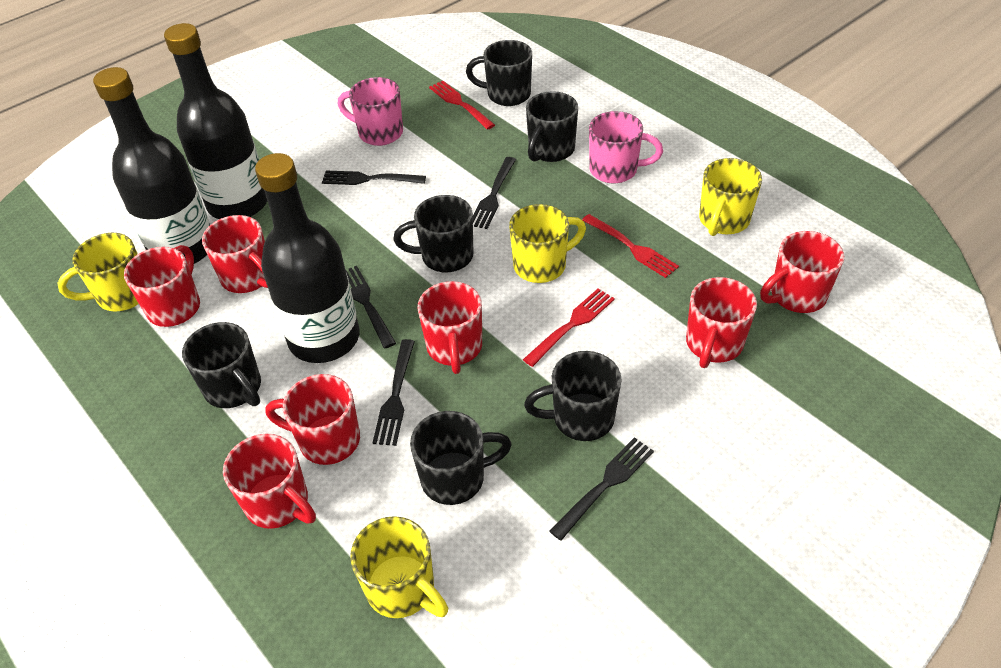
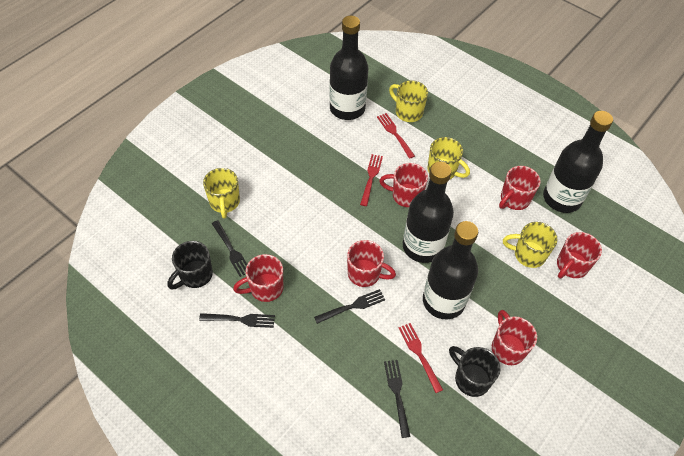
black bottle: [93,67,210,264] [164,23,267,219] [255,153,359,363] = 3 -> [329,16,368,120] [403,162,454,263] [423,221,478,319] [543,111,613,213] = 4
black fork: [322,171,426,185] [346,266,396,348] [372,339,415,446] [473,157,516,229] [549,437,654,541] = 5 -> [199,313,275,328] [212,220,247,277] [314,289,385,324] [384,360,411,438] = 4
black mug: [182,322,261,408] [393,195,473,272] [410,411,512,505] [466,40,532,106] [524,351,622,441] [526,91,578,162] = 6 -> [168,241,213,290] [449,346,501,397] = 2
pink mug: [338,77,403,146] [589,111,663,183] = 2 -> none = 0
red mug: [124,245,200,327] [202,215,268,293] [223,434,316,529] [265,374,360,465] [417,281,482,374] [686,277,757,368] [760,231,844,313] = 7 -> [233,254,283,302] [347,240,396,287] [379,163,428,207] [492,310,537,365] [499,166,541,210] [557,232,602,278] = 6

